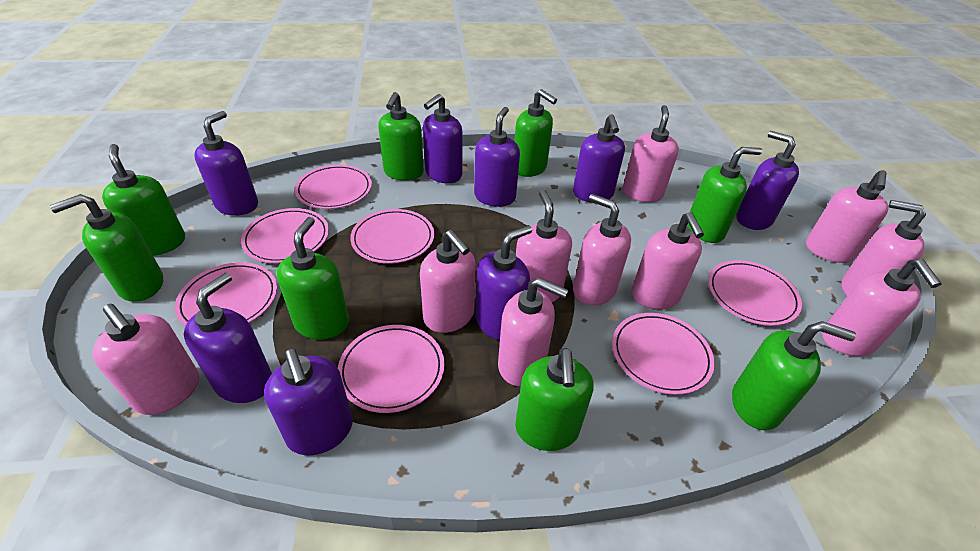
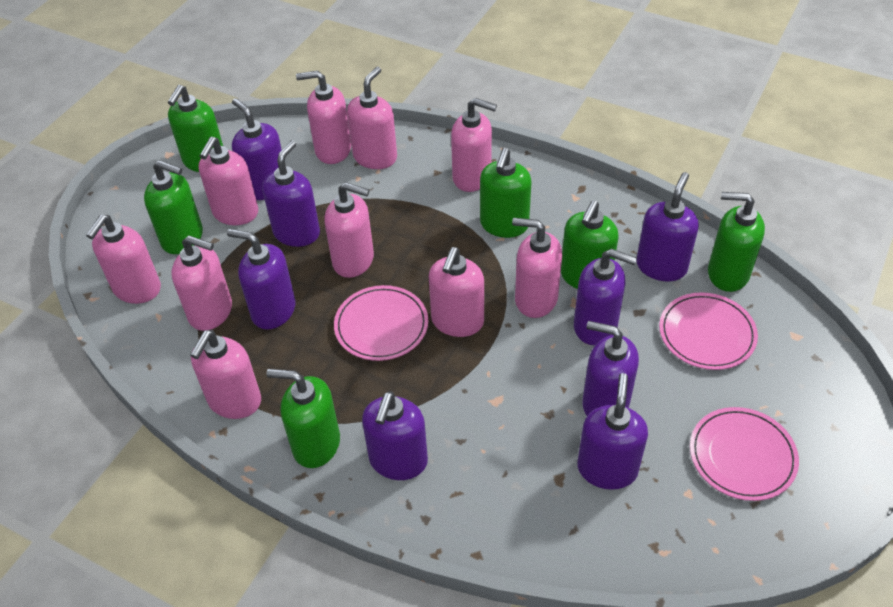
green soap dispenser: [50,194,163,302] [102,144,185,256] [277,217,349,339] [378,92,424,181] [514,89,557,177] [515,348,593,451] [687,147,762,243] [732,321,856,430] = 8 -> [144,160,203,254] [168,85,223,172] [266,369,340,468] [480,148,532,238] [561,201,619,289] [708,192,765,292] = 6
pink plate: [175,262,277,326] [241,208,329,263] [295,165,372,209] [338,325,444,413] [350,209,434,264] [612,313,715,395] [708,260,802,326] = 7 -> [334,285,428,361] [659,292,758,370] [690,407,799,501] = 3

